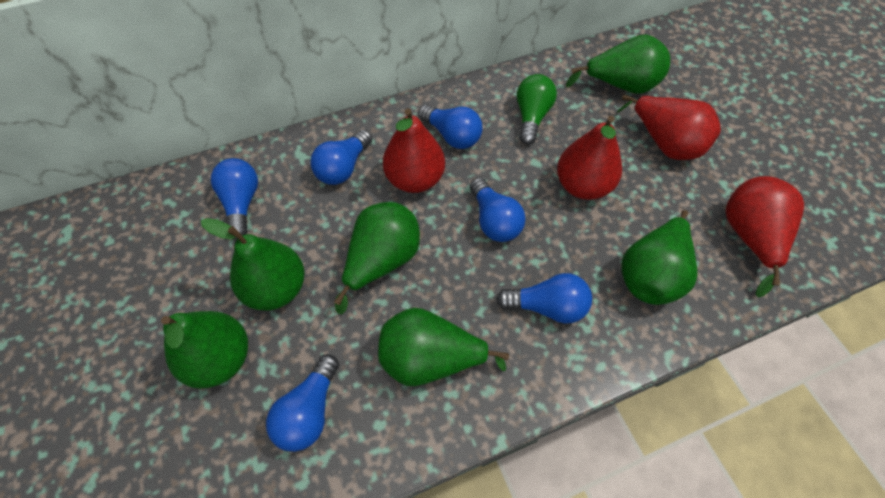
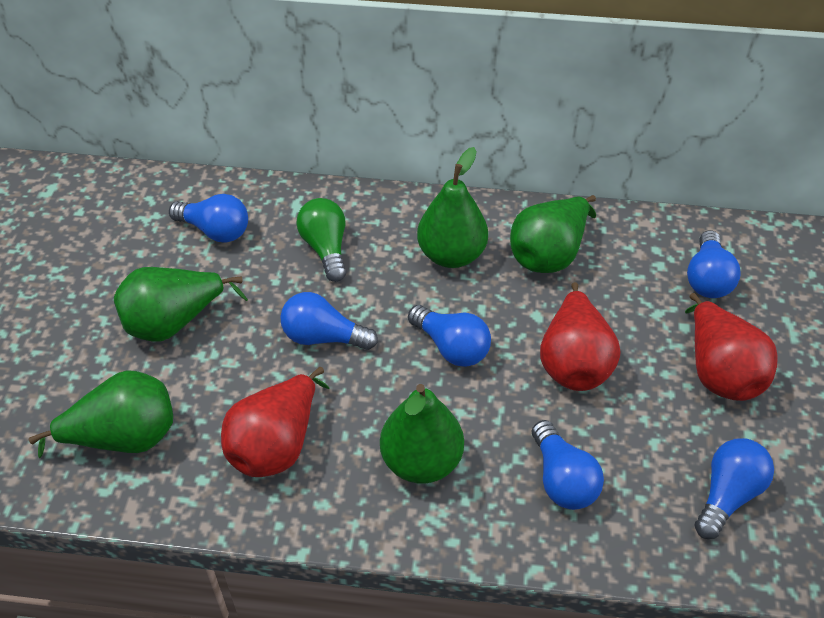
green pear: [161,311,248,389] [201,218,305,311] [334,202,420,314] [378,308,509,386] [566,34,670,94] [621,210,697,305] = 6 -> [29,370,173,458] [114,267,248,342] [380,384,464,483] [417,147,488,268] [510,195,596,273] = 5
red pear: [383,108,445,193] [557,116,622,200] [617,95,721,160] [725,176,804,298] = 4 -> [221,367,329,477] [540,282,620,391] [685,293,778,401] = 3

